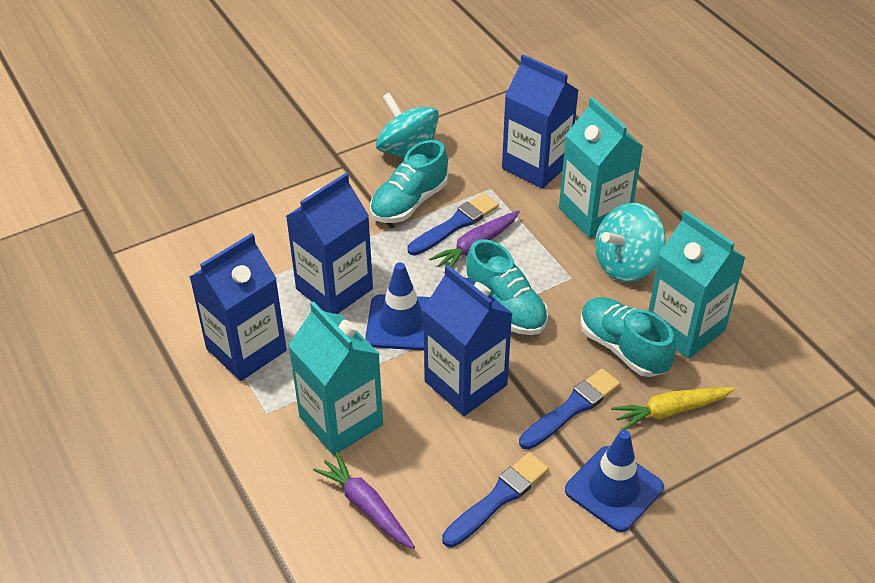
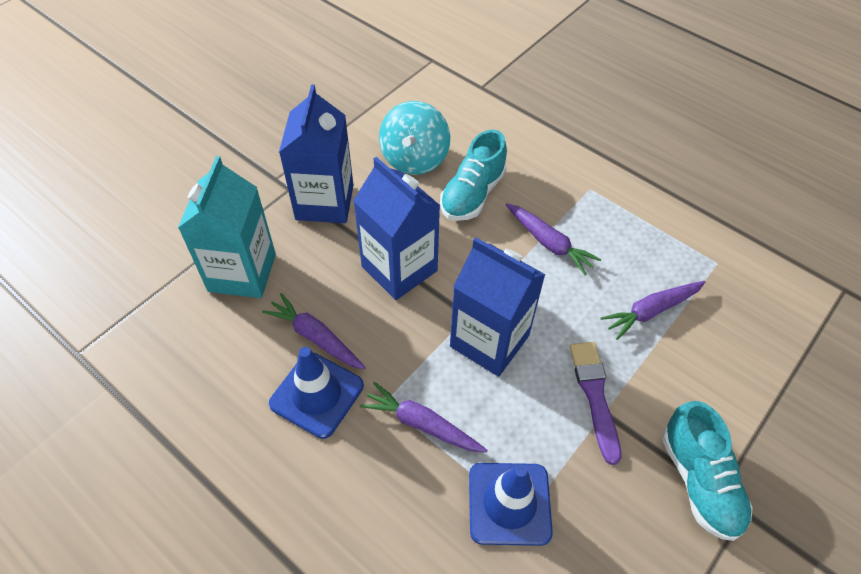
blue brush: [408,193,499,256] [442,452,549,548] [519,368,620,450] = 3 -> none = 0
blue carton: [189,233,287,381] [286,173,373,314] [423,265,513,416] [502,54,579,189] = 4 -> [279,84,353,223] [353,157,440,300] [450,237,546,377] = 3
purple brush: none = 0 -> [570,342,621,465] = 1
purple carrot: [313,452,415,549] [429,210,520,268] = 2 -> [262,293,366,369] [360,382,488,453] [506,203,601,275] [600,281,705,340] = 4
turquoise carton: [288,301,383,455] [559,97,643,238] [648,211,746,359] = 3 -> [178,156,276,298] = 1
turquoise shoe: [370,140,448,223] [466,239,548,335] [580,297,676,377] = 3 -> [440,130,507,221] [662,401,753,541] = 2
turquoise spinning top: [376,92,439,158] [595,203,666,282] = 2 -> [379,101,450,175] = 1
yellow carrot: [611,387,735,430] = 1 -> none = 0

